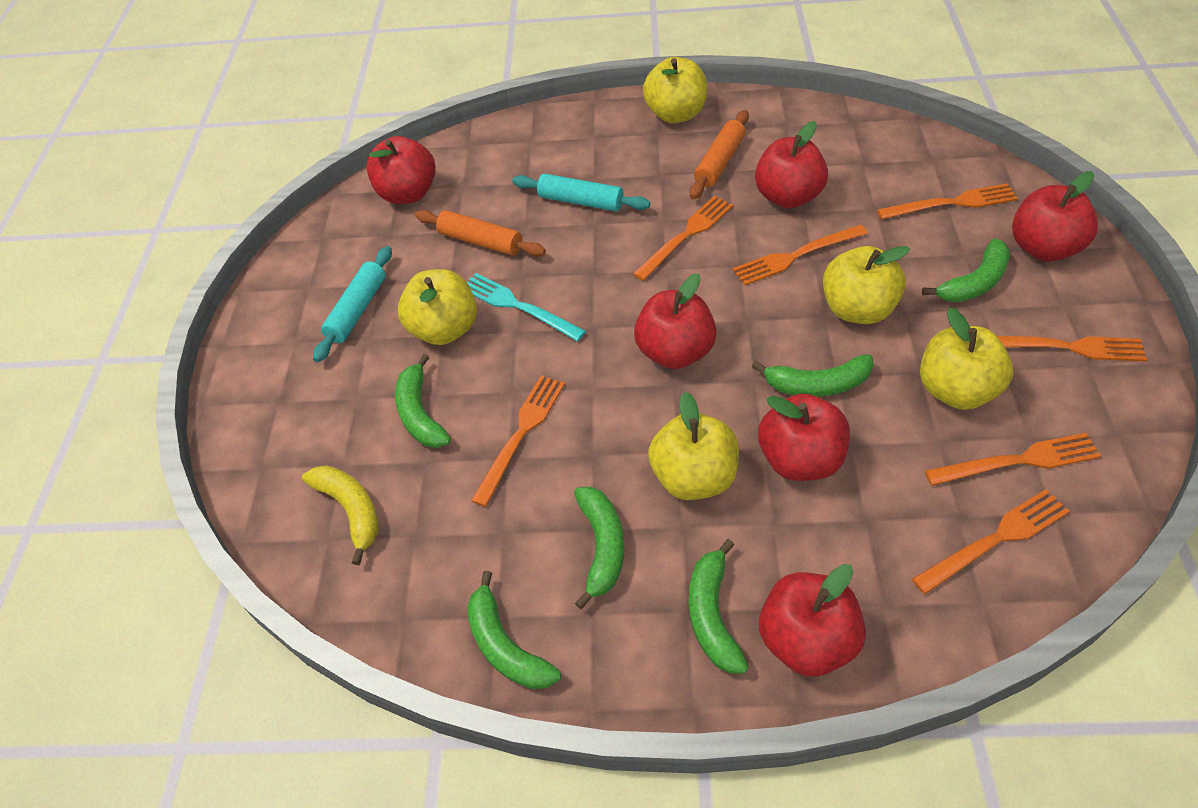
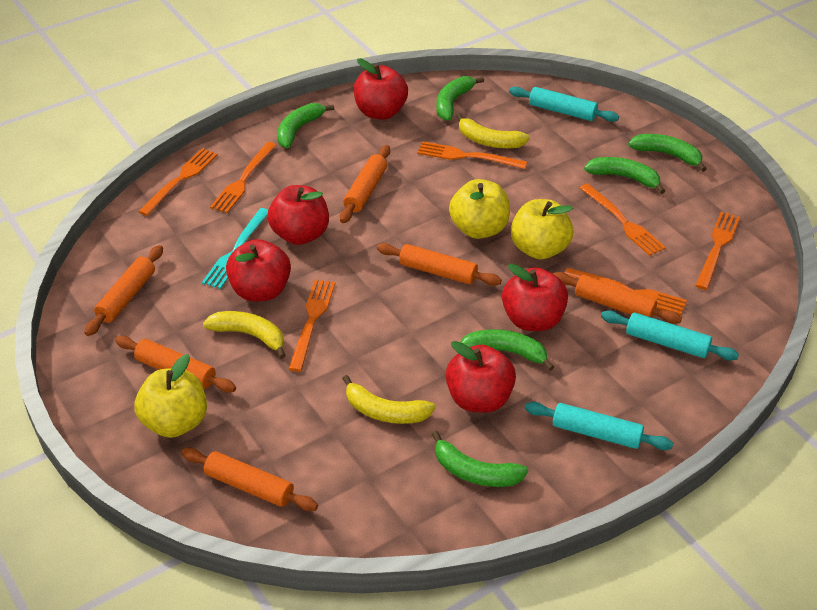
orange rolling pin: [415,210,546,257] [690,110,749,200] = 2 -> [84,245,163,336] [115,336,236,393] [181,448,318,511] [340,145,390,223] [377,243,502,286] [553,272,682,324] = 6
red apple: [367,136,436,204] [634,273,717,369] [755,121,828,208] [758,394,850,481] [759,564,866,677] [1012,171,1098,261] = 6 -> [226,239,291,301] [268,185,329,245] [354,58,408,120] [445,341,516,412] [502,264,568,331] = 5
turquoise rolling pin: [313,246,392,362] [513,174,650,211] = 2 -> [509,86,619,122] [525,402,673,450] [601,310,739,361] = 3
yellow apple: [398,269,477,345] [643,57,707,123] [648,392,739,500] [823,246,910,324] [920,308,1013,410] = 5 -> [135,354,207,438] [449,179,510,239] [511,199,574,259] = 3
yellow banana: [302,465,379,565] = 1 -> [203,311,286,359] [342,375,436,424] [456,113,530,148] = 3

